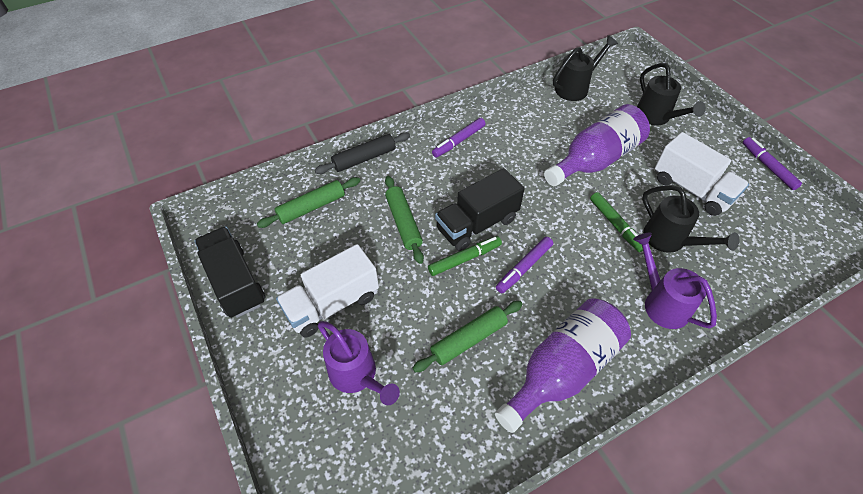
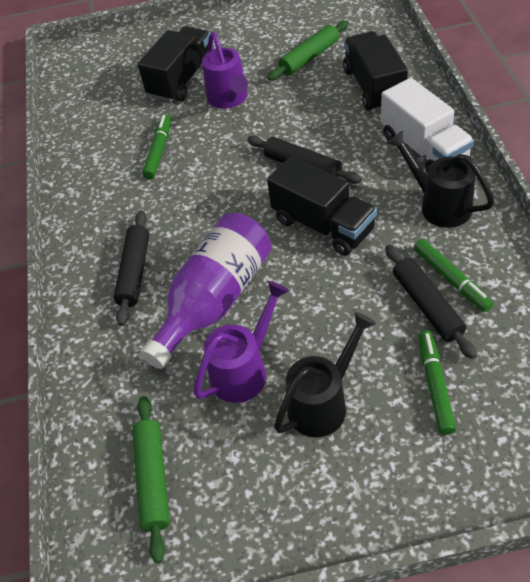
black rolling pin: [315,132,410,174] = 1 -> [113,210,150,326] [247,136,362,184] [386,245,477,359] = 3
black truck: [194,227,266,318] [435,168,525,251] = 2 -> [138,26,210,102] [267,156,377,256] [343,31,408,111] = 3
black watering can: [553,35,618,101] [637,63,706,125] [642,185,739,253] = 3 -> [274,312,376,437] [387,131,494,228] = 2
green marker: [428,236,502,276] [590,192,643,252] = 2 -> [142,115,172,179] [414,239,493,312] [418,330,456,435] = 3
green rolling pin: [257,177,360,228] [385,176,424,264] [412,301,523,372] = 3 -> [132,396,170,563] [267,20,349,81] = 2
purple bottle: [495,298,631,433] [544,104,650,186] = 2 -> [140,213,272,369] = 1
purple marker: [432,118,486,158] [496,237,553,293] [743,137,802,190] = 3 -> none = 0
white truck: [276,244,379,338] [655,132,749,216] = 2 -> [381,78,474,173] = 1

